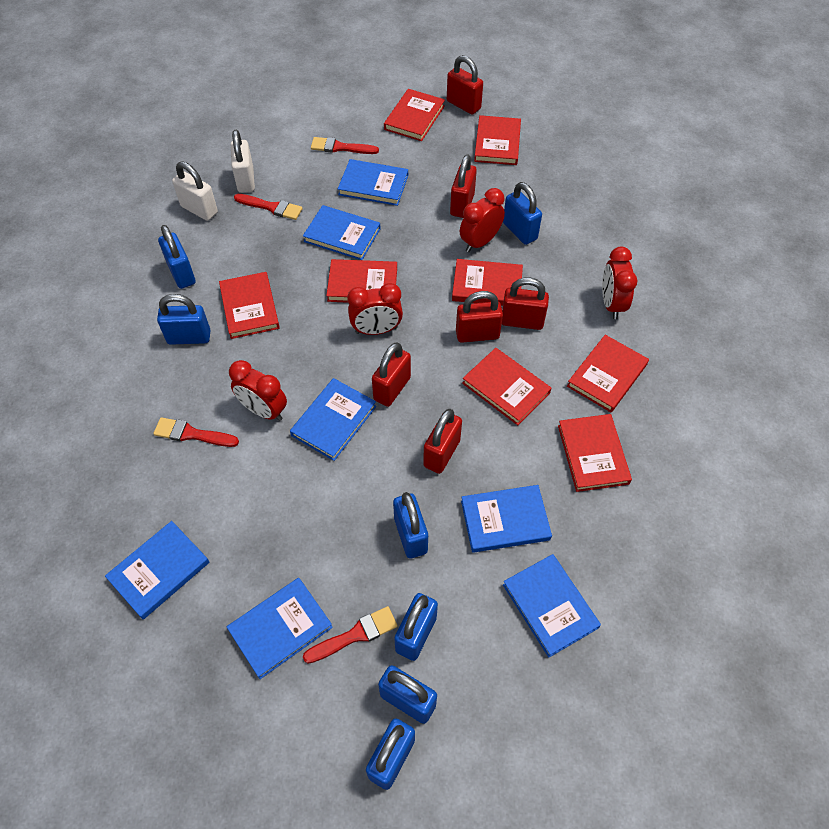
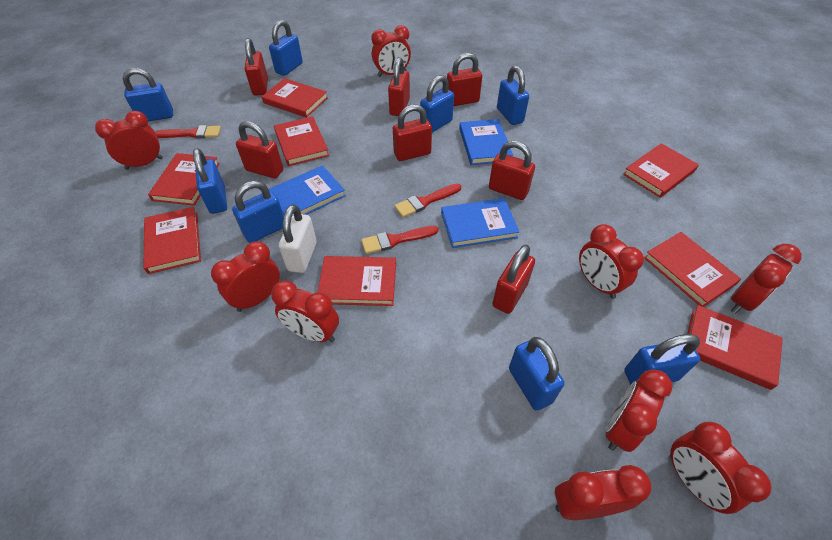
blue book: [105,521,209,619] [227,578,333,679] [290,378,376,461] [303,205,380,260] [338,159,408,206] [461,485,552,553] [503,554,601,658] = 7 -> [269,165,346,215] [441,198,519,248] [459,119,513,165] = 3
blue padlock: [157,294,211,345] [158,225,196,289] [366,718,415,790] [378,665,437,724] [393,492,428,559] [394,593,438,661] [503,182,542,245] = 7 -> [123,68,173,121] [193,148,227,214] [232,181,284,243] [269,20,303,76] [420,75,454,133] [497,65,529,125] [509,337,564,411] [624,334,700,385] = 8
red brush: [153,417,239,447] [234,194,303,220] [303,606,398,664] [311,137,379,154] = 4 -> [155,125,221,139] [361,226,438,254] [394,184,461,217] = 3
red clock: [229,360,287,421] [347,283,403,335] [460,188,505,252] [602,247,638,319] = 4 -> [95,111,163,170] [211,242,280,312] [271,281,339,342] [371,25,411,77] [555,465,652,520] [579,224,644,299] [605,369,672,452] [670,422,771,514] [731,244,802,314] = 9
red padlock: [372,342,411,407] [423,409,462,474] [447,55,483,115] [450,154,477,218] [456,291,503,343] [502,277,549,330] = 6 -> [236,121,283,178] [245,38,268,96] [388,57,410,116] [393,104,432,161] [447,53,482,106] [489,141,535,200] [492,245,535,314] = 7
white padlock: [172,161,218,221] [231,130,255,193] = 2 -> [279,204,317,273] = 1

